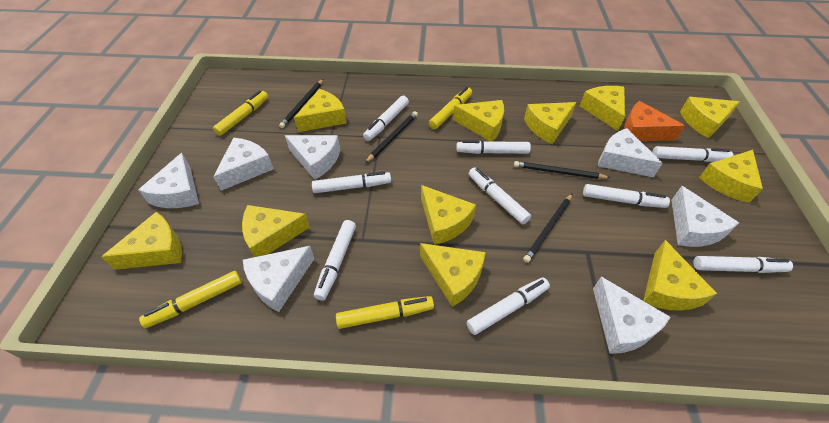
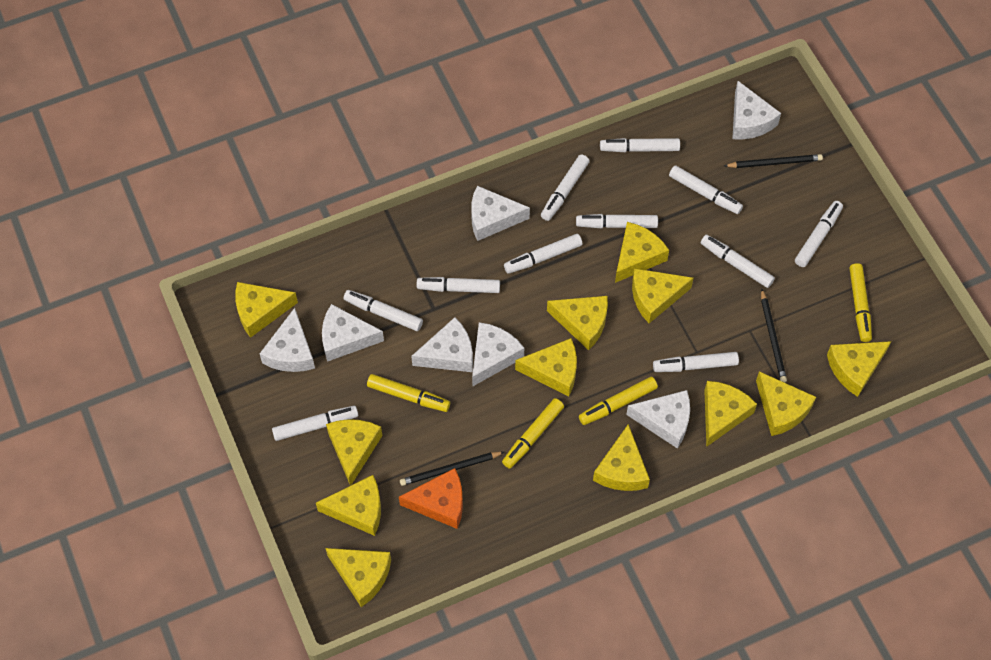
black pencil: [279,79,323,128] [365,111,418,163] [514,161,610,179] [523,193,573,263] = 4 -> [400,452,504,486] [724,154,823,168] [761,288,787,383] = 3
white marker: [312,171,391,193] [314,220,356,301] [363,96,409,141] [456,140,531,154] [466,278,550,335] [469,167,531,224] [583,184,670,208] [652,146,733,162] [693,256,793,273] = 9 -> [272,406,358,441] [344,290,423,331] [417,277,500,293] [504,234,582,274] [541,154,590,221] [576,214,658,229] [600,138,680,152] [653,352,739,372] [669,166,743,214] [701,235,775,288] [795,201,843,267] = 11
yellow cheese: [101,212,182,270] [242,205,310,257] [294,89,347,132] [420,243,486,307] [421,185,476,245] [453,100,504,141] [524,102,576,144] [580,86,625,131] [643,240,717,311] [680,97,740,138] [699,150,763,203] = 11 -> [235,282,298,338] [316,475,381,536] [326,419,383,486] [326,548,391,607] [515,338,577,396] [547,296,608,350] [593,424,650,491] [615,222,669,283] [632,268,694,323] [704,381,757,447] [756,371,816,436] [827,341,891,397] = 12

